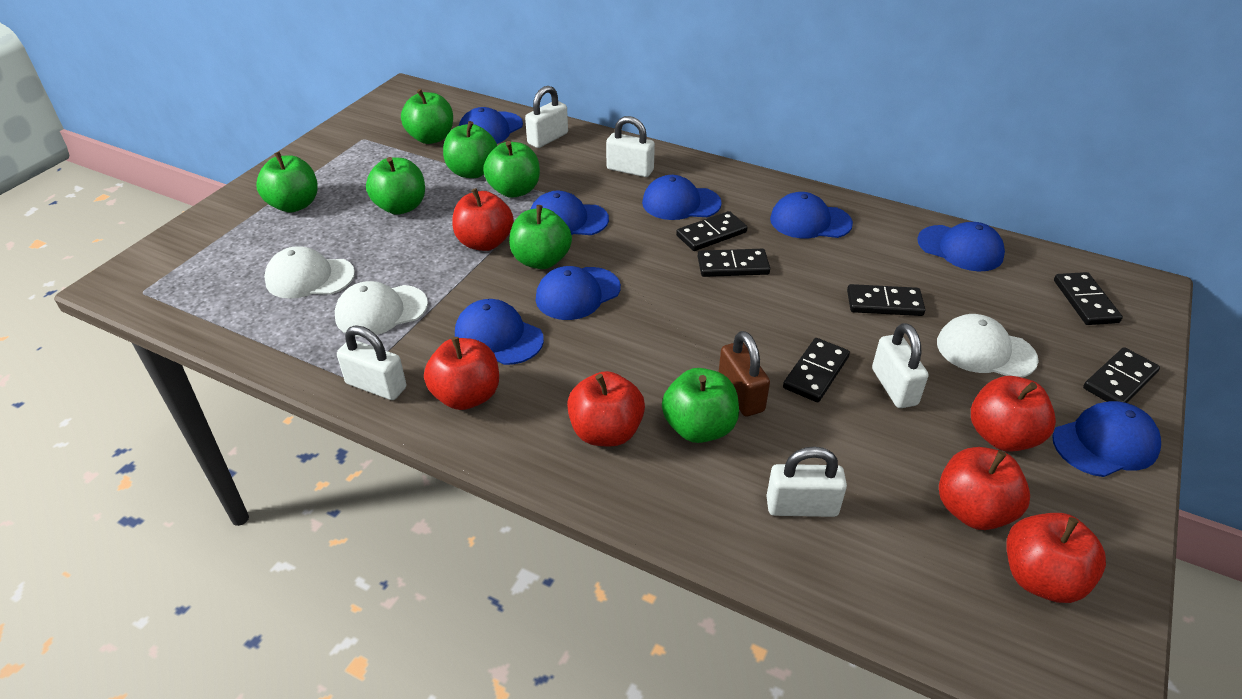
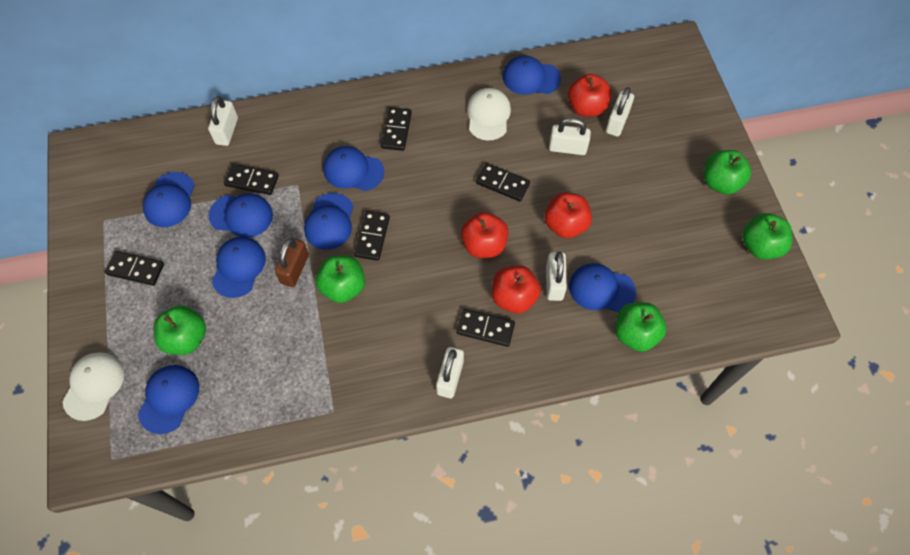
green apple: [256,152,318,213] [366,157,425,215] [401,89,453,144] [443,121,497,178] [483,141,540,198] [509,205,572,269] [662,368,739,443] = 7 -> [154,305,206,355] [316,255,365,303] [615,302,667,352] [704,150,751,195] [742,213,792,259] = 5
red apple: [424,337,499,410] [452,188,514,251] [567,371,645,447] [939,447,1030,530] [971,376,1056,452] [1006,513,1106,603] = 6 -> [461,212,509,258] [492,265,541,313] [545,193,592,238] [568,74,612,117] = 4
white cap: [264,246,355,299] [335,281,428,337] [937,314,1039,377] = 3 -> [62,352,124,421] [467,88,511,141] = 2

